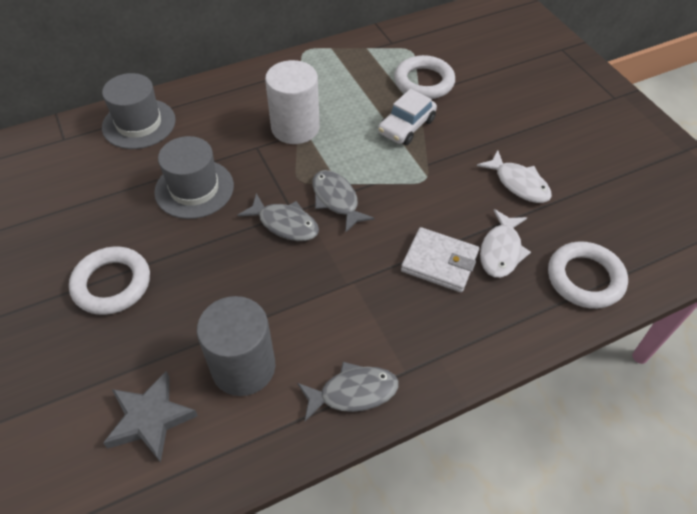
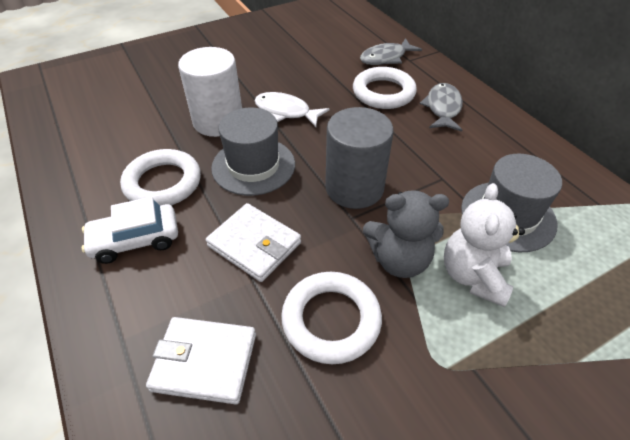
grey fish: [237,193,319,241] [297,362,399,421] [312,170,375,233] = 3 -> [360,38,422,65] [420,83,463,132] = 2
grey star: [103,371,198,463] = 1 -> none = 0
grey teddy bear: none = 0 -> [363,190,449,278] = 1
white fish: [477,150,552,203] [480,209,531,278] = 2 -> [254,92,329,127] = 1
white teddy bear: none = 0 -> [444,183,525,307] = 1
white wallet: [401,227,479,292] = 1 -> [146,317,256,404] [206,203,301,282] = 2

